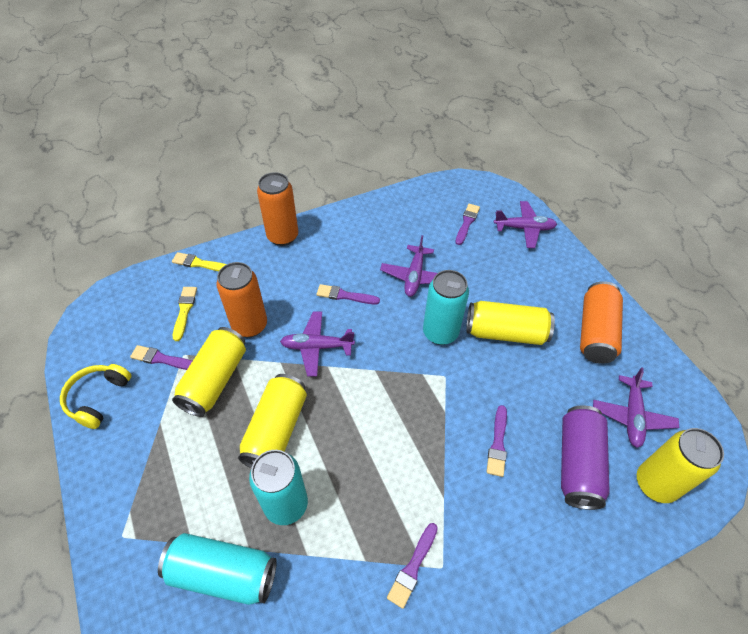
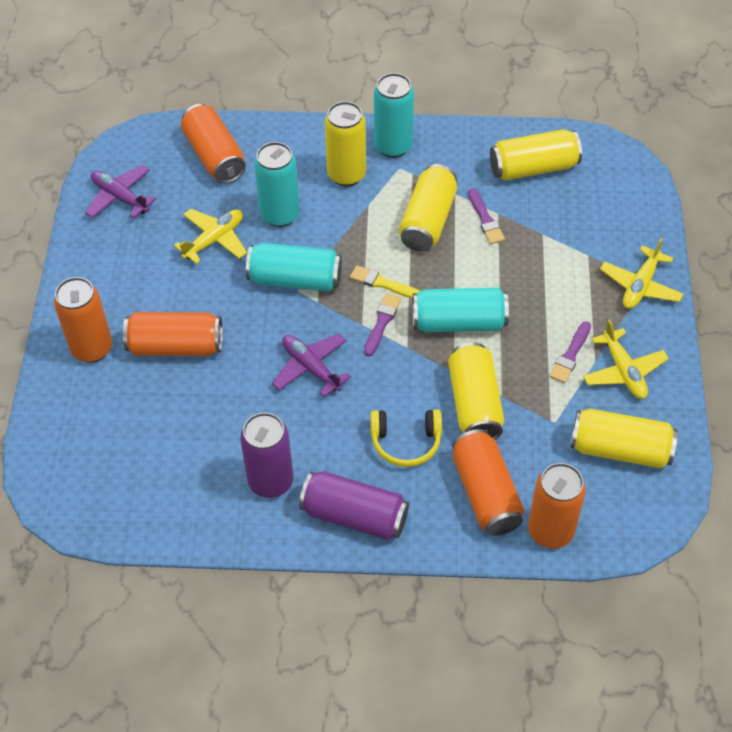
orange can: [217,262,267,337] [257,172,298,246] [580,281,623,364] = 3 -> [54,277,112,363] [123,312,223,356] [181,104,246,184] [452,429,524,536] [528,463,586,548] = 5
purple brush: [130,345,192,370] [316,284,380,304] [387,523,438,609] [455,204,480,245] [487,405,507,477] = 5 -> [364,293,402,356] [468,188,505,244] [550,321,591,383] = 3
purple can: [561,405,610,510] = 1 -> [240,412,293,498] [299,471,409,540] = 2
purple plane: [280,311,355,377] [380,235,437,297] [494,201,557,248] [593,367,679,448] = 4 -> [85,165,157,218] [272,334,351,397] = 2
turquoise can: [158,533,277,605] [249,450,308,525] [423,270,469,345] = 3 -> [246,243,342,292] [254,142,300,227] [374,73,414,158] [413,288,509,332] = 4
yellow brush: [172,252,227,271] [173,287,197,341] = 2 -> [350,266,420,299] = 1
yellow can: [172,327,246,417] [238,374,307,468] [466,301,555,345] [637,428,724,503] = 4 -> [325,101,366,186] [399,164,457,252] [448,342,504,440] [490,129,582,181] [570,409,678,468] = 5
yellow plane: none = 0 -> [174,209,247,264] [583,319,669,399] [600,238,684,309] = 3

